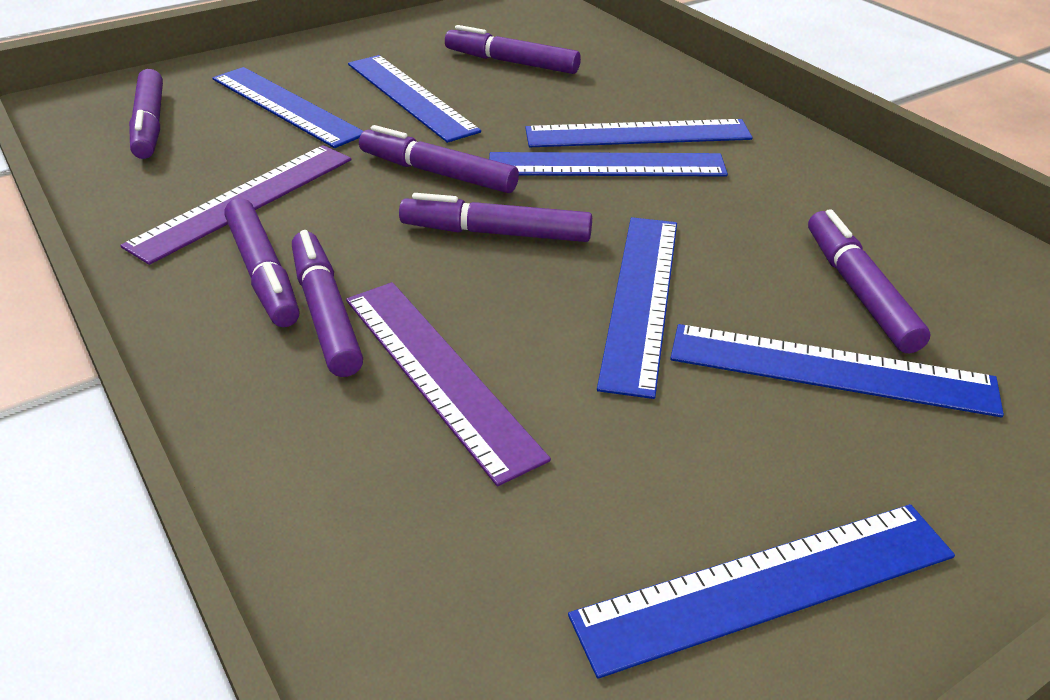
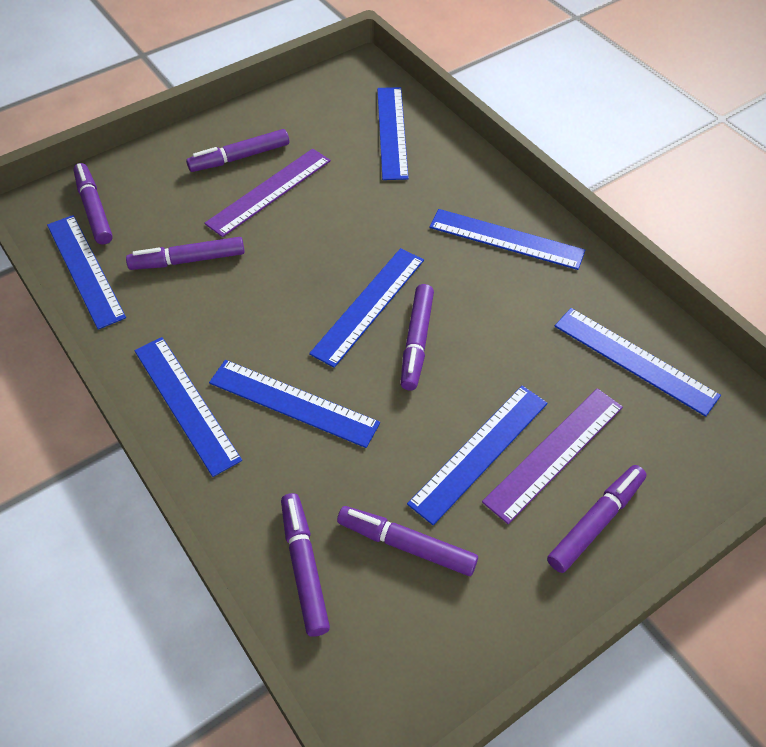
blue ruler: [212,67,363,148] [348,55,481,143] [489,152,728,177] [525,119,753,147] [568,504,955,679] [597,217,677,399] [670,324,1004,417] = 7 -> [47,215,126,330] [134,337,242,477] [209,360,380,448] [309,248,424,368] [377,87,409,180] [407,386,548,525] [429,209,585,270] [555,308,721,417] = 8

